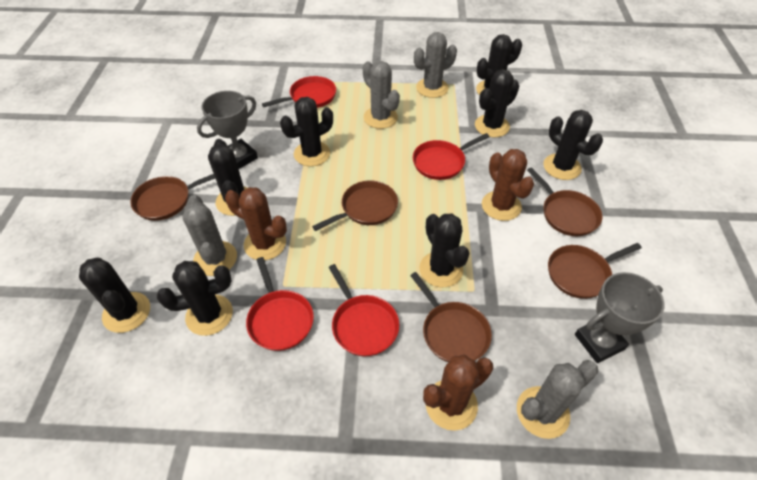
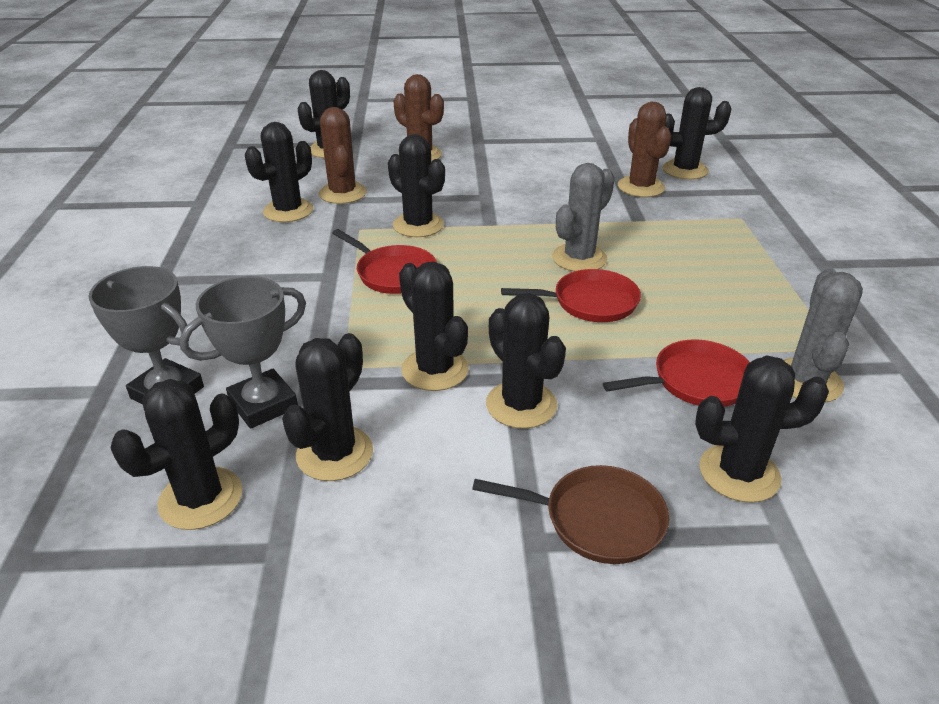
black cactus: [79,258,150,333] [157,261,233,336] [208,139,248,216] [280,97,333,166] [419,214,470,287] [475,69,519,137] [476,34,522,95] [543,110,603,180] = 8 -> [111,379,242,530] [245,122,313,222] [282,333,373,481] [298,70,350,158] [388,134,445,237] [399,262,469,391] [486,293,566,429] [662,87,731,179] [695,355,829,503] = 9
brown pan: [130,174,215,221] [312,181,398,231] [410,272,492,363] [527,167,602,236] [548,243,642,299] = 5 -> [472,465,669,564] = 1
grey cactus: [182,195,237,276] [363,61,400,129] [414,32,457,98] [517,360,598,439] = 4 -> [552,163,615,271] [784,269,863,403] = 2
red pan: [246,257,314,351] [262,76,336,108] [328,264,399,356] [413,133,489,180] = 4 -> [332,229,437,294] [501,269,641,322] [603,339,750,407] = 3

